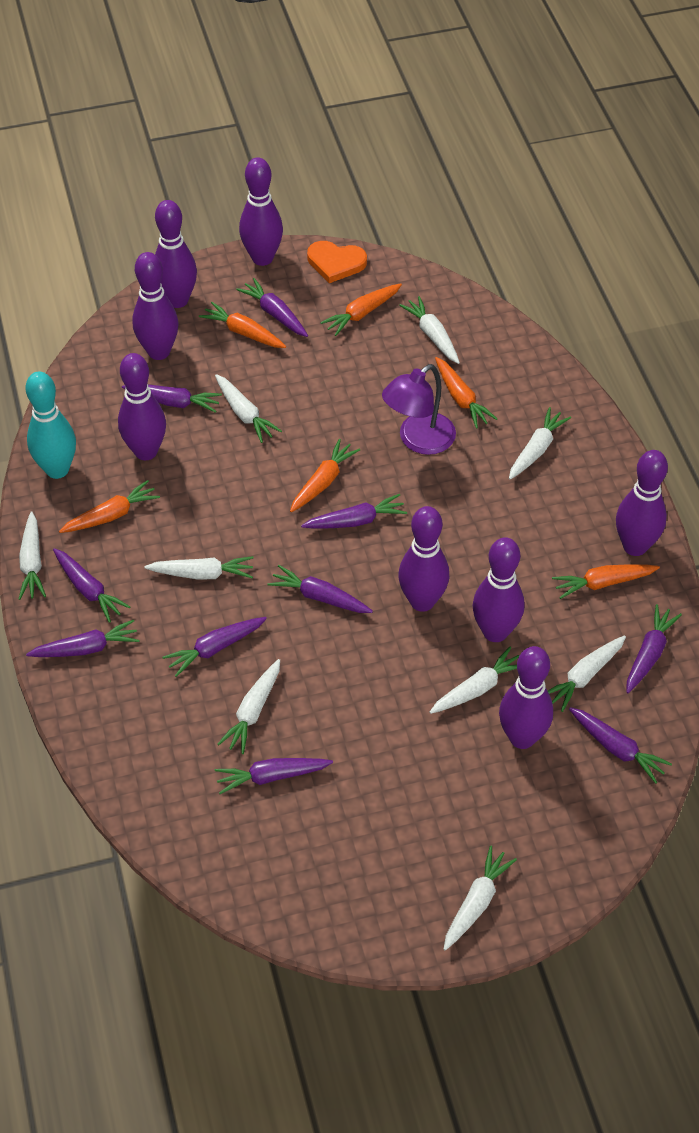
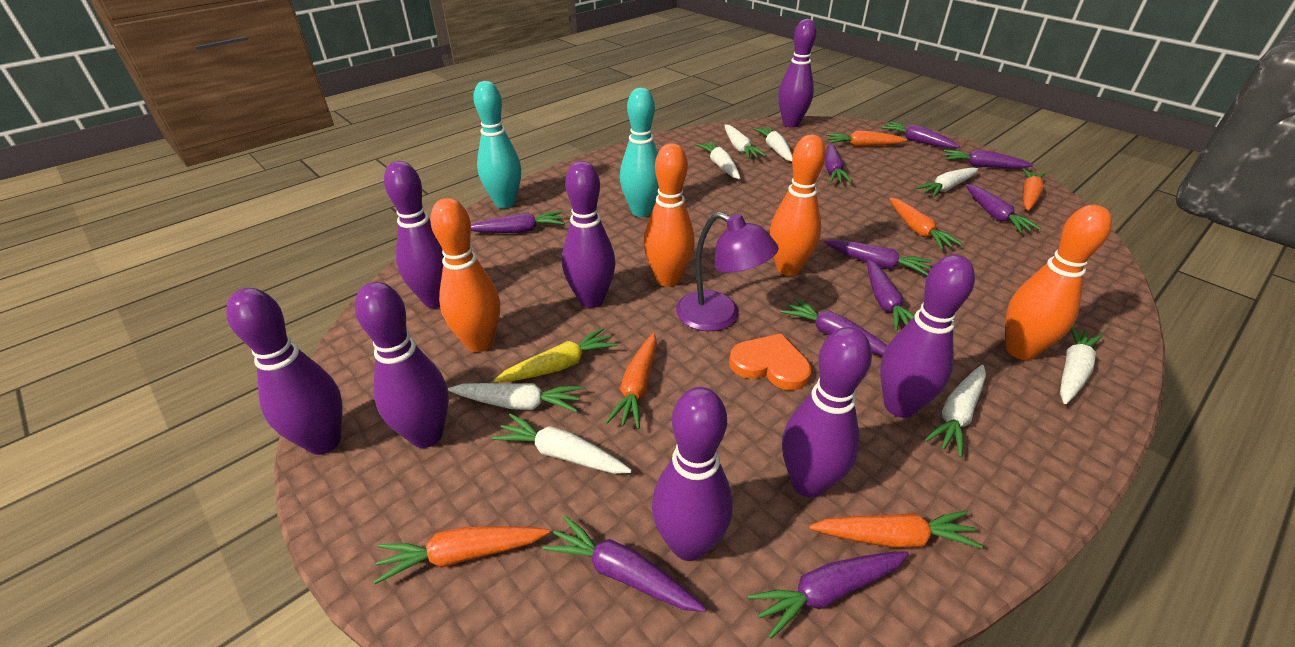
orange bowling pin: none = 0 -> [430,198,500,352] [644,143,695,287] [770,135,826,276] [1005,205,1112,360] = 4
turquoise bowling pin: [26,371,76,479] = 1 -> [473,81,521,209] [620,88,659,217] = 2
white carrot: [19,511,46,600] [145,556,253,580] [215,374,282,443] [218,659,280,754] [399,296,460,364] [429,647,519,714] [444,845,517,951] [509,407,571,480] [548,635,626,712] = 9 -> [448,383,583,412] [492,413,632,474] [696,141,740,179] [724,124,766,159] [753,126,792,161] [915,167,978,198] [925,365,986,458] [1060,326,1103,404] = 8
yellow carrot: none = 0 -> [494,328,617,383] = 1

